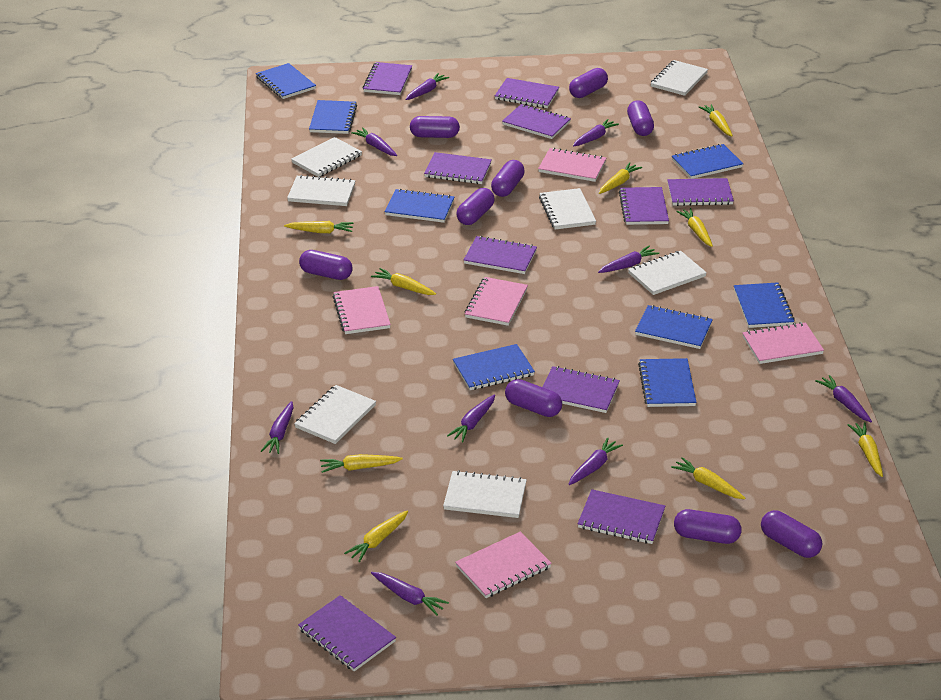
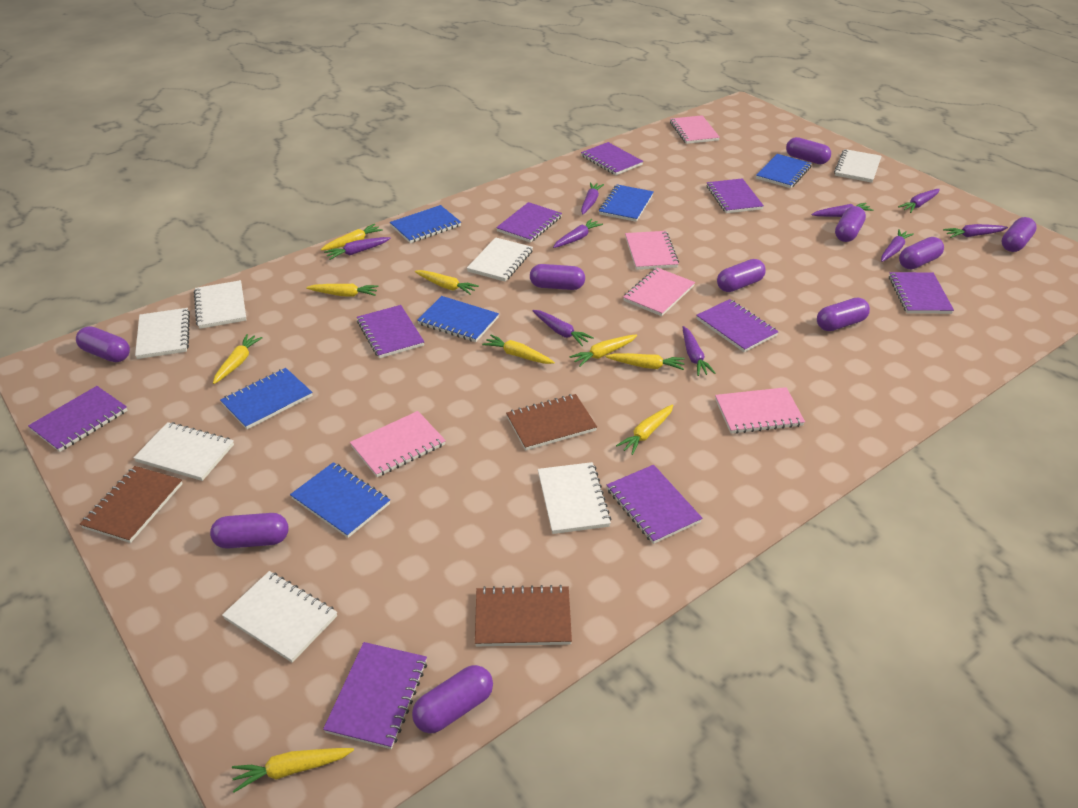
blue notebook: [256,63,316,99] [309,100,357,134] [385,189,454,223] [453,344,535,390] [635,305,713,349] [638,358,697,407] [672,144,743,179] [734,282,795,328] = 8 -> [220,368,312,429] [290,462,390,538] [390,205,461,243] [417,296,499,342] [599,184,654,222] [756,154,812,188] = 6
brown notebook: none = 0 -> [80,466,183,543] [475,585,572,647] [506,394,597,450] = 3
purple capsule: [299,250,353,280] [410,116,460,138] [456,188,495,225] [491,160,525,197] [505,379,562,417] [569,68,608,98] [627,100,654,136] [674,509,742,544] [761,510,822,558] = 9 -> [76,326,130,362] [210,513,289,549] [412,665,493,734] [530,264,585,290] [717,259,766,292] [786,137,831,164] [817,298,870,331] [835,206,866,242] [899,237,944,269] [1001,217,1037,252] = 10
purple notebook: [298,595,396,672] [363,62,412,95] [424,152,492,184] [464,236,537,274] [495,78,559,108] [502,104,571,139] [542,366,620,413] [578,489,665,544] [619,187,669,225] [667,178,734,206] = 10 -> [28,386,128,452] [323,642,427,749] [357,305,424,358] [496,202,562,243] [581,142,643,175] [607,465,702,544] [696,299,779,352] [707,178,764,213] [889,272,954,314] = 9

